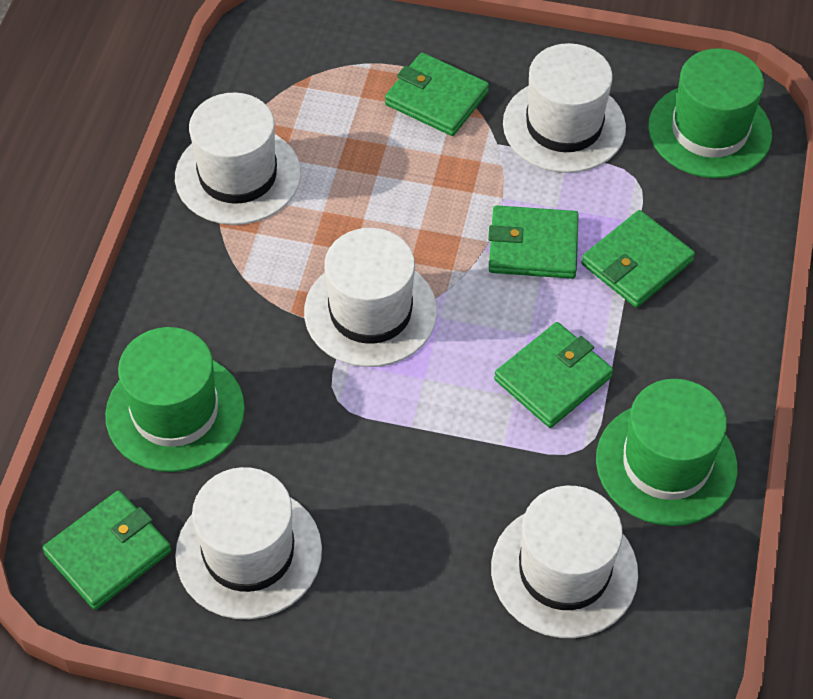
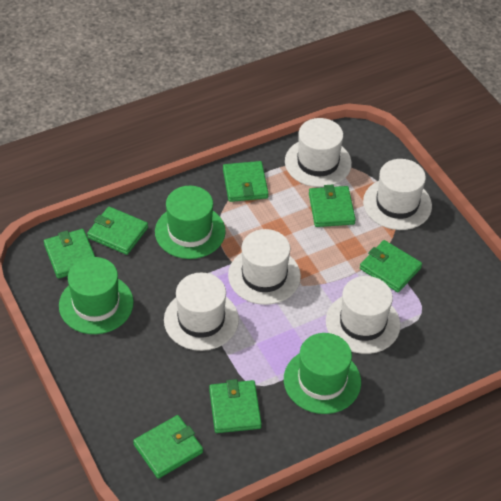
green wallet: [42,490,171,610] [385,53,489,136] [488,205,579,279] [494,322,613,428] [581,210,695,308] = 5 -> [44,229,95,279] [87,207,148,255] [133,415,203,479] [209,379,262,433] [223,161,269,202] [309,185,356,227] [360,240,422,292] = 7

